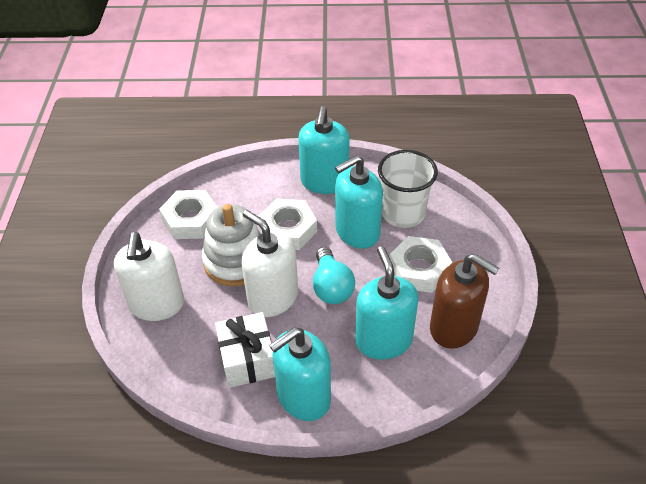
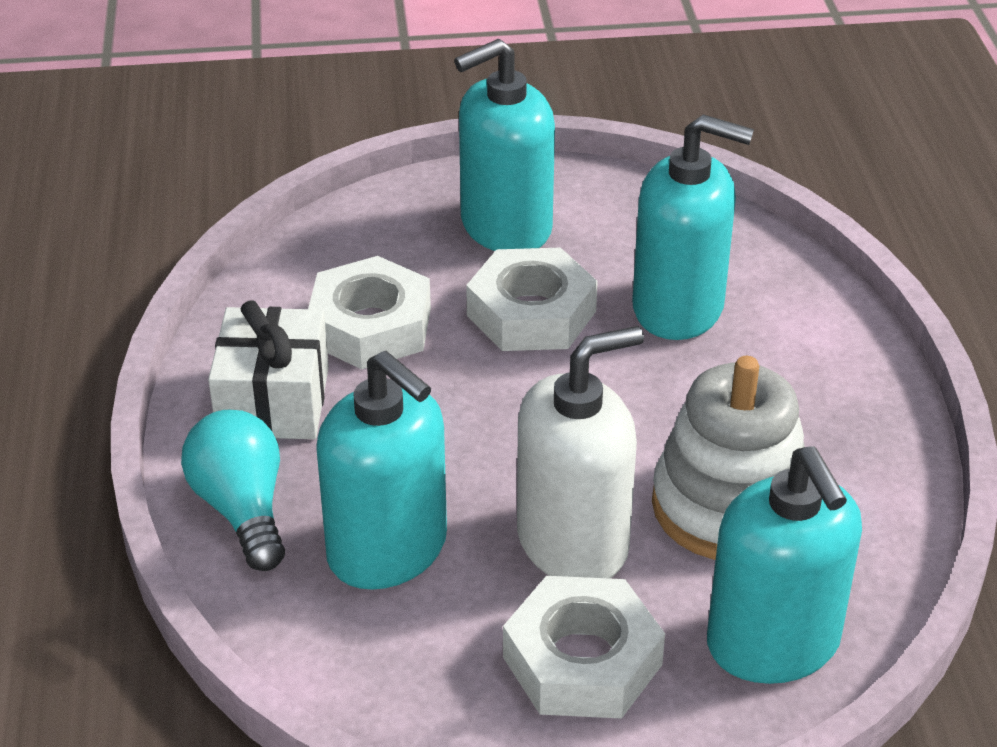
brown soap dispenser: [430,254,499,349] = 1 -> none = 0
white cup: [378,150,438,228] = 1 -> none = 0
white soap dispenser: [114,232,184,321] [241,210,298,317] = 2 -> [517,326,644,579] = 1

